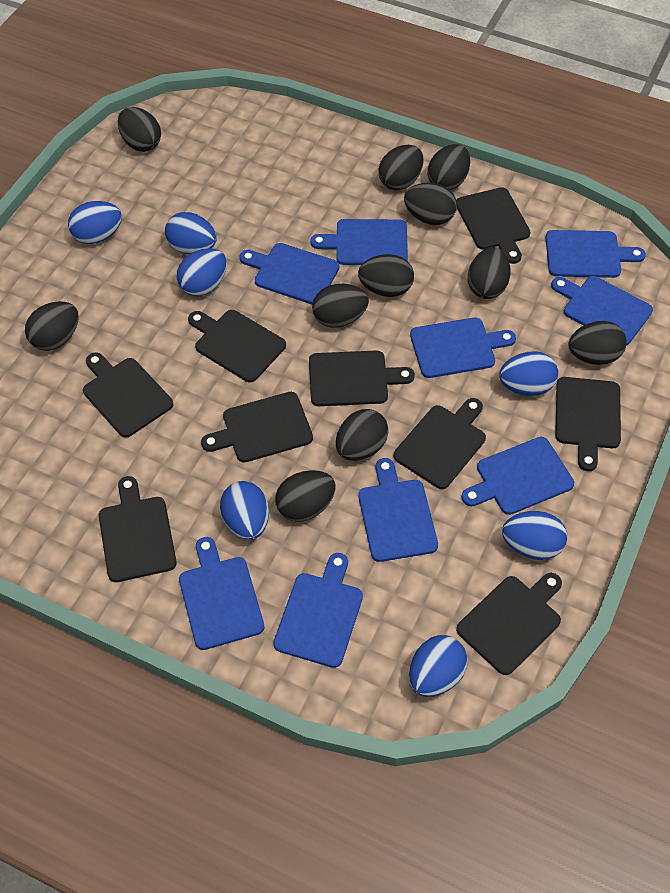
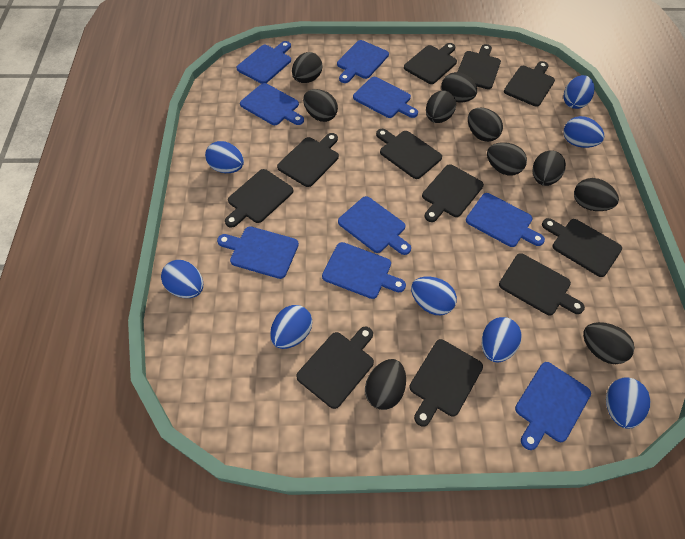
black cutting board: [83,352,173,438] [99,476,177,582] [188,310,286,382] [201,392,313,463] [309,350,415,406] [393,398,486,489] [456,187,531,264] [456,573,562,675] [555,377,621,471] = 9 -> [225,169,293,228] [277,133,339,187] [296,327,374,409] [376,129,442,179] [404,43,457,84] [409,339,483,426] [422,164,484,222] [457,44,501,89] [499,253,585,315] [504,61,555,107] [542,218,622,277] = 11
black egg: [25,301,79,351] [118,107,161,152] [275,470,336,522] [312,284,369,328] [336,409,389,461] [358,254,414,297] [378,145,423,190] [404,183,457,225] [428,144,470,190] [468,247,511,299] [569,321,627,365] = 11 -> [292,52,323,83] [303,89,338,122] [365,359,406,410] [426,91,456,123] [441,72,477,103] [468,107,503,142] [487,142,527,176] [532,150,566,186] [574,178,619,211] [583,322,634,364] = 10
blue egg: [68,201,122,244] [165,212,217,254] [177,248,227,296] [220,481,269,540] [409,635,468,697] [499,351,558,396] [502,511,567,560] = 7 -> [161,260,203,298] [205,141,244,173] [270,305,312,349] [411,277,457,315] [482,317,522,363] [563,75,595,109] [564,116,604,148] [606,378,650,429] = 8

